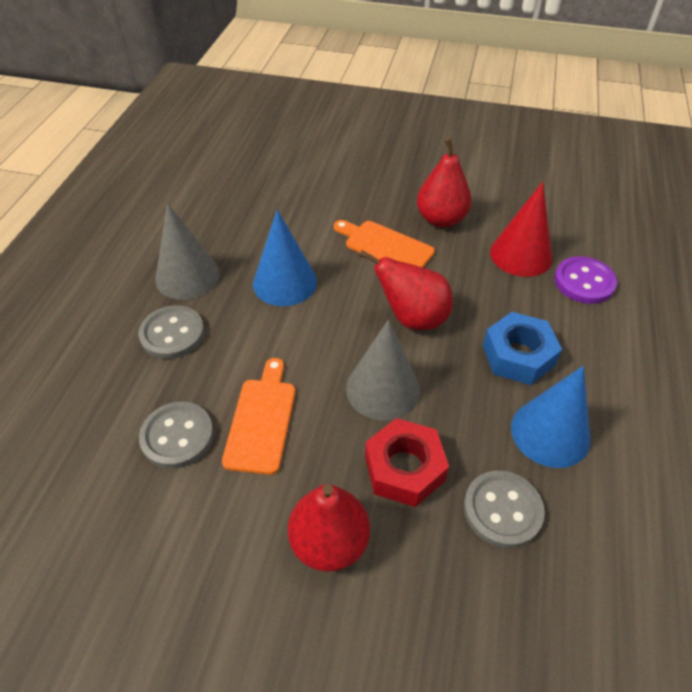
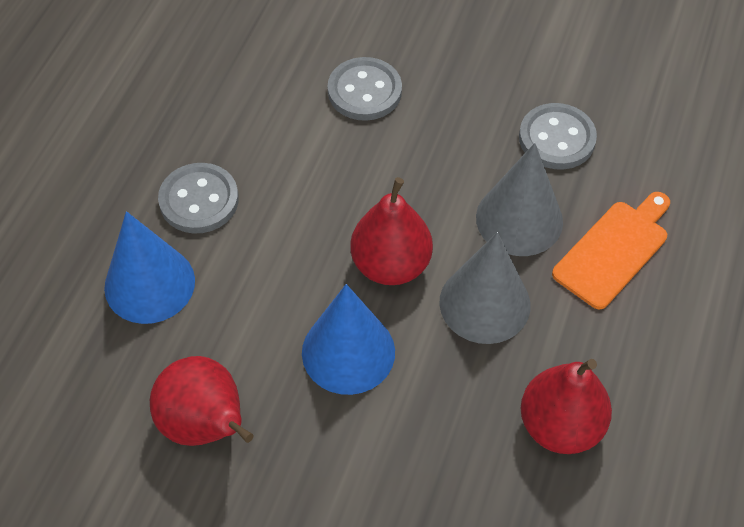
blue nut: [483,312,562,385] = 1 -> none = 0
orange cutting board: [222,358,295,475] [334,220,435,268] = 2 -> [552,192,670,309] = 1
purple button: [554,256,617,304] = 1 -> none = 0
red cone: [490,182,553,277] = 1 -> none = 0
red nut: [365,418,449,507] = 1 -> none = 0

